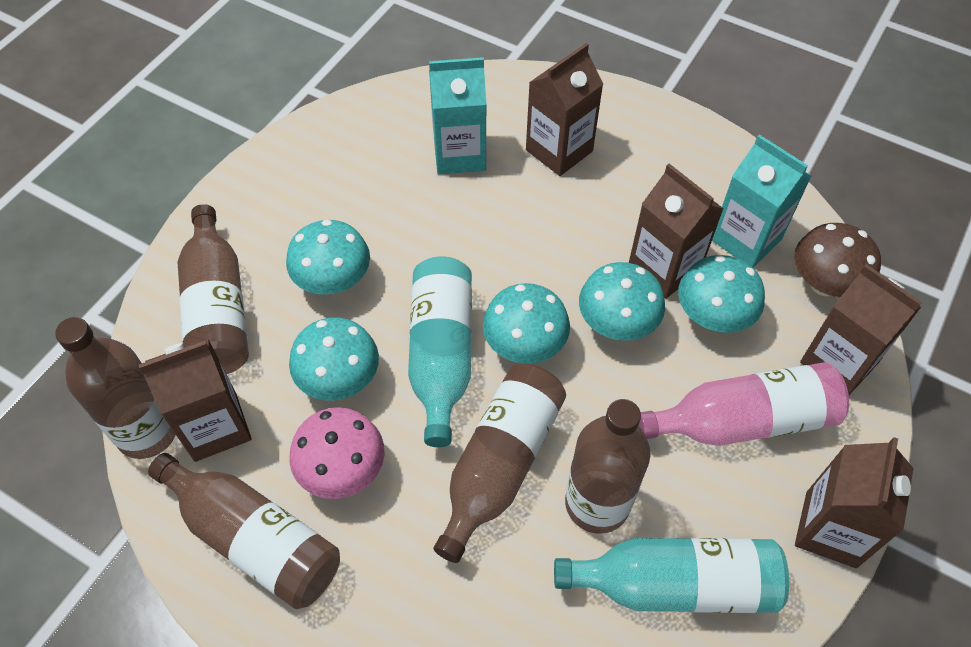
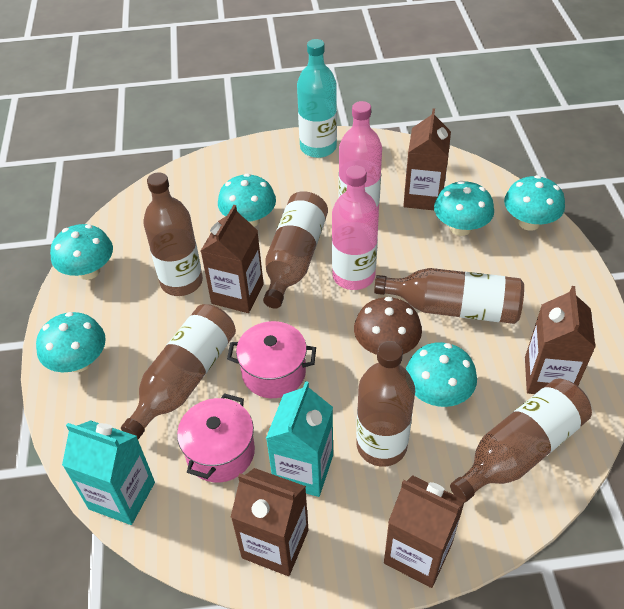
brown bottle: [55,317,176,459] [148,453,340,609] [177,204,249,374] [434,363,566,563] [565,399,651,534] = 5 -> [121,304,236,439] [143,172,203,296] [263,191,328,309] [356,341,415,467] [374,268,524,324] [450,379,592,503] = 6
pink bottle: [638,362,849,446] = 1 -> [332,165,379,290] [339,101,382,211] = 2
pink mushroom: [289,407,385,499] = 1 -> none = 0
pink pot: none = 0 -> [177,393,255,482] [227,321,316,398] = 2
turquoise bottle: [408,256,472,447] [554,538,789,613] = 2 -> [297,39,337,158] = 1
turquoise mushroom: [286,220,370,295] [289,317,379,400] [483,283,570,364] [579,262,665,341] [678,255,765,333] = 5 -> [36,312,106,372] [50,224,113,280] [218,173,276,227] [406,342,477,407] [434,181,494,236] [504,175,565,231] = 6

